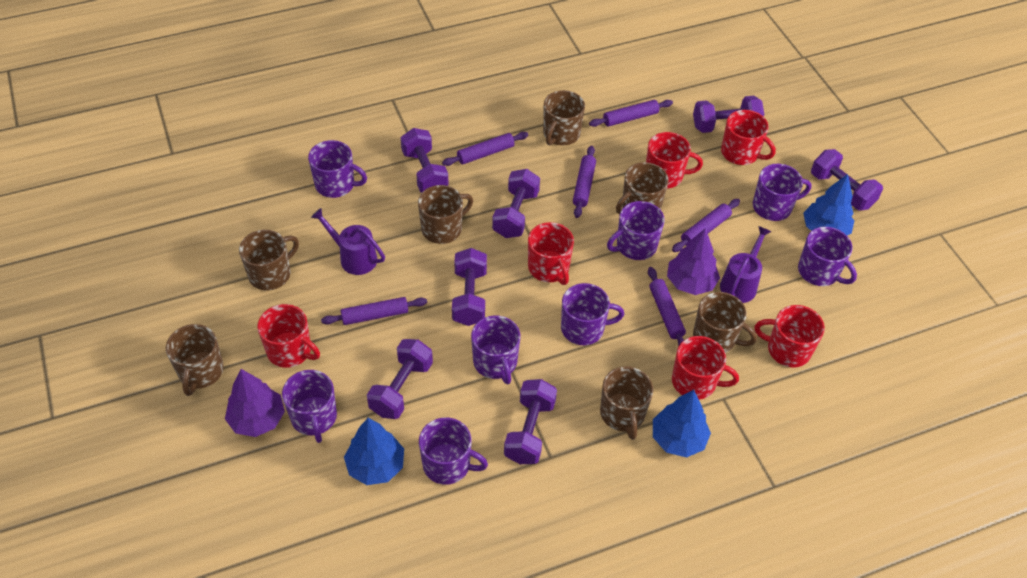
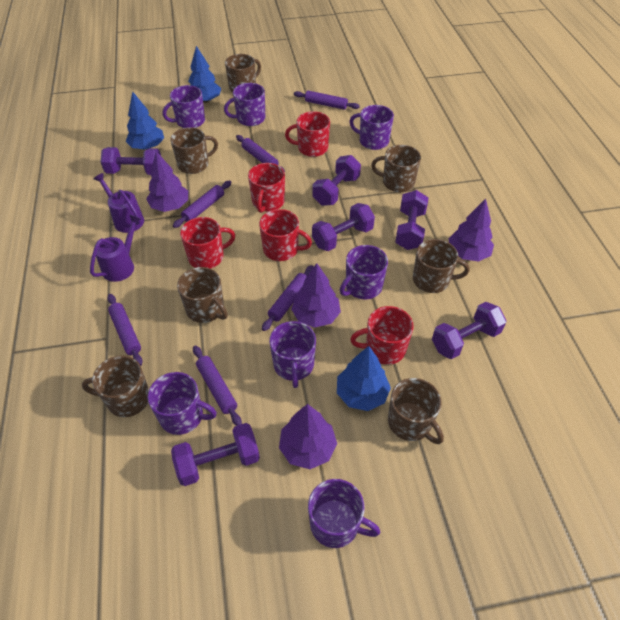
purple dumbbell: [367,339,433,419] [401,128,449,192] [452,248,487,326] [492,169,540,238] [504,379,557,464] [693,96,764,133] [811,149,883,210] = 7 -> [101,147,161,175] [171,423,260,486] [312,203,375,251] [313,155,361,206] [395,190,428,250] [432,302,507,359] = 6
purple mug: [282,370,337,443] [308,140,367,198] [419,418,488,485] [471,315,520,384] [561,283,624,345] [607,201,665,260] [753,164,812,221] [798,227,857,286] = 8 -> [148,372,217,435] [163,85,205,128] [224,83,265,126] [269,321,316,388] [308,479,380,548] [340,245,388,299] [349,105,394,150] = 7
purple tree: [225,369,285,437] [667,228,720,295] = 2 -> [146,151,188,212] [279,404,337,469] [291,263,341,328] [448,199,494,262] = 4
red mug: [257,304,320,368] [528,222,574,285] [646,132,703,188] [672,336,739,400] [721,110,776,165] [754,305,825,367] = 6 -> [180,217,235,269] [248,163,285,213] [259,209,312,261] [285,111,330,157] [350,306,414,365] = 5

